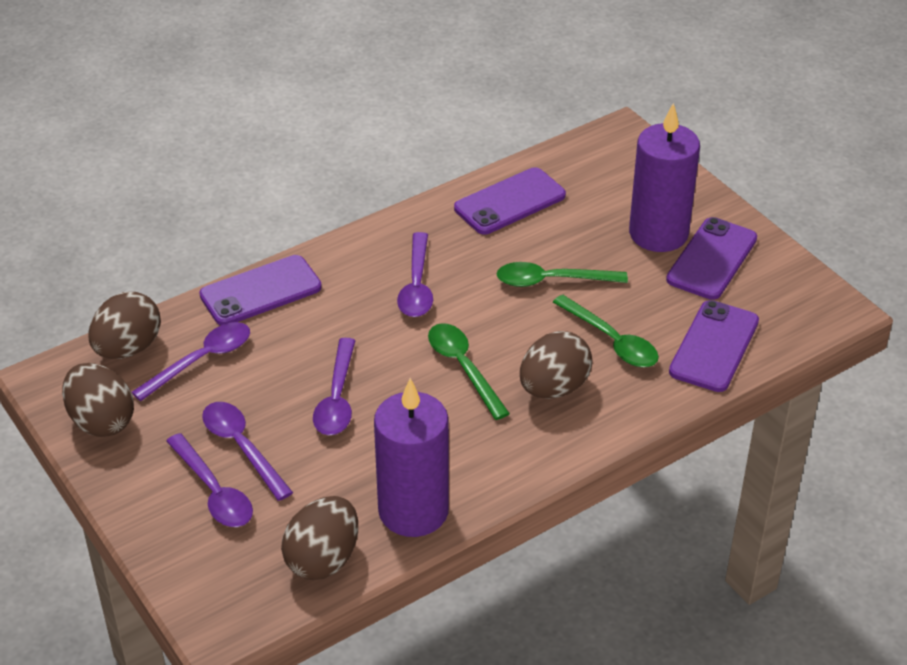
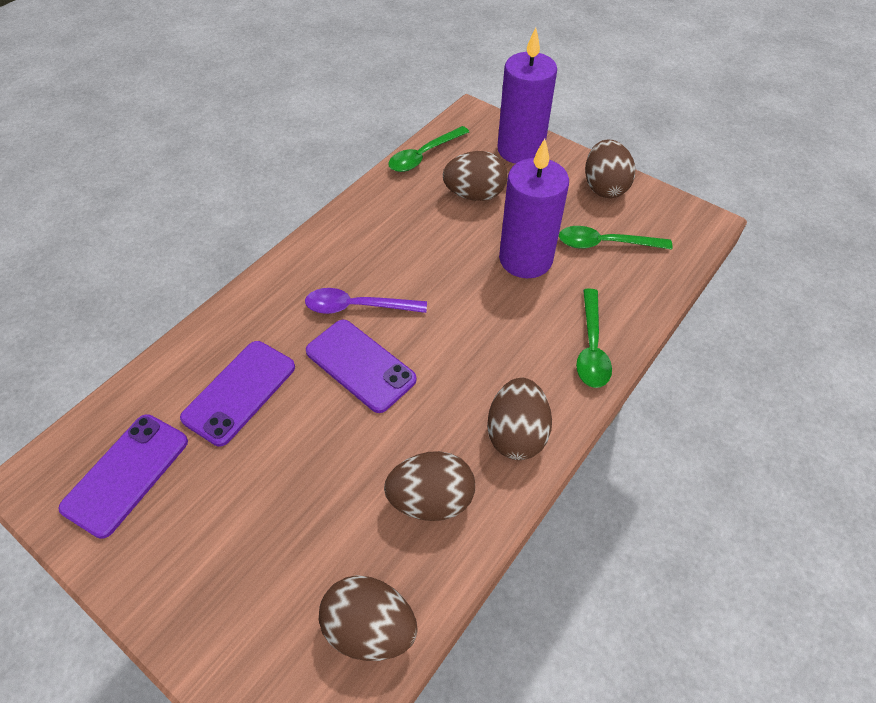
brown egg: [62,363,134,437] [88,292,161,359] [281,496,358,580] [520,331,593,399] = 4 -> [319,575,418,661] [384,451,475,521] [443,151,508,201] [487,378,552,460] [585,140,635,198] = 5
purple phone: [199,255,322,325] [454,167,566,234] [666,217,757,300] [669,300,759,392] = 4 -> [58,414,188,539] [180,341,295,446] [306,320,417,413] = 3
purple spoon: [132,322,250,401] [166,433,253,527] [202,402,293,501] [313,338,356,435] [397,232,433,317] = 5 -> [305,288,427,314] = 1

